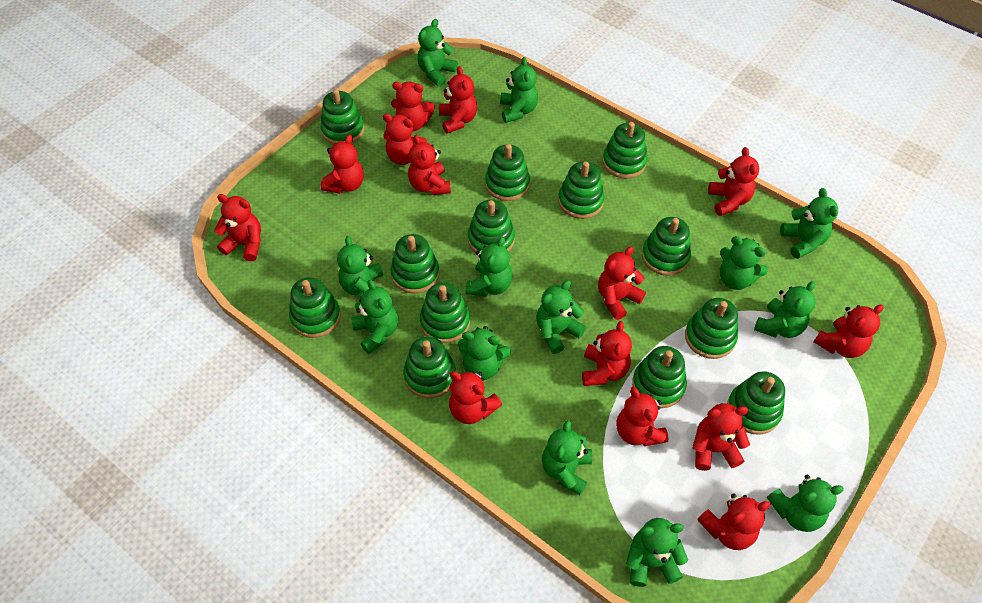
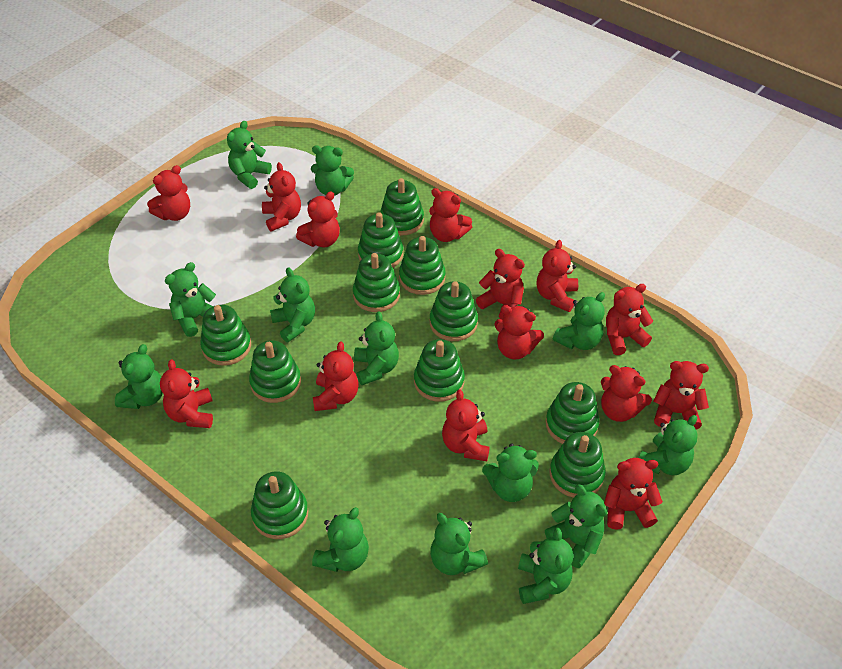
green stacking toy: [289,277,341,338] [320,89,365,145] [390,234,440,293] [403,336,456,398] [420,282,470,343] [468,200,515,253] [485,144,530,201] [558,162,605,219] [603,122,648,179] [632,346,687,408] [642,217,691,276] [685,298,738,359] [727,371,785,434] = 13 -> [200,305,251,366] [249,340,301,403] [251,471,308,539] [353,253,400,312] [358,212,403,268] [380,178,424,236] [399,236,446,295] [414,339,465,402] [430,281,478,341] [546,382,600,444] [550,432,606,498] = 11

